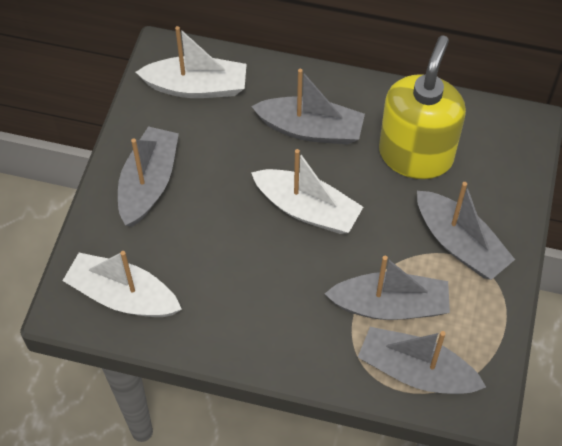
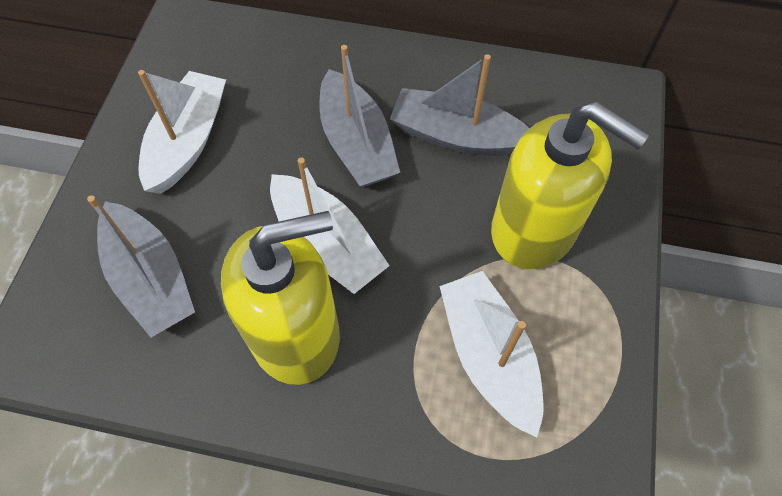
grey boat: [118,126,179,227] [251,69,365,145] [325,256,450,320] [358,327,486,394] [417,182,515,280] = 5 -> [87,195,195,337] [319,45,400,187] [390,54,530,156] = 3
yellow soap dispenser: [379,36,466,179] = 1 -> [221,211,340,385] [491,101,649,270] = 2

